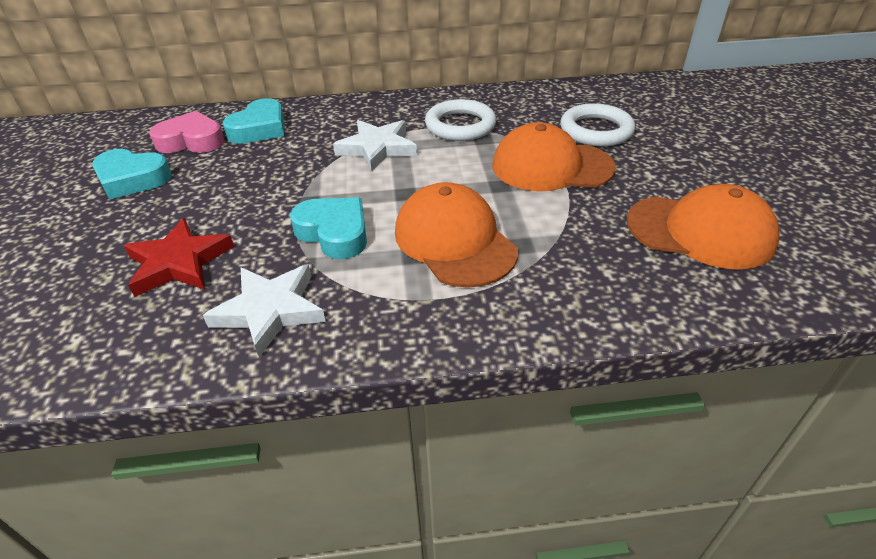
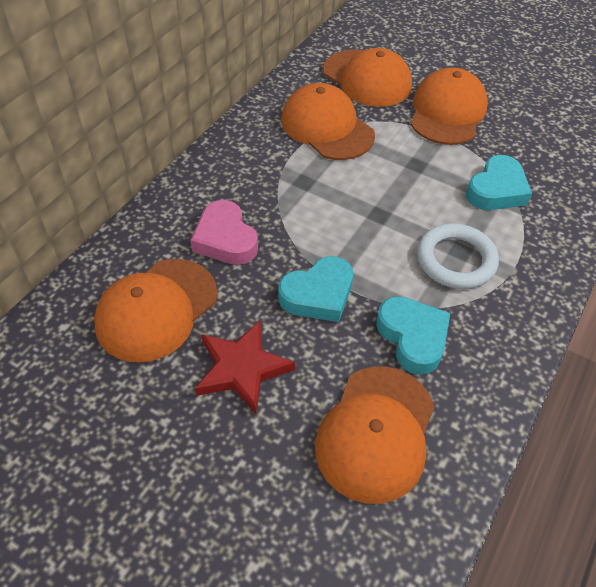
orange cap: [395,182,518,288] [492,122,616,191] [627,184,779,270] = 3 -> [94,259,218,362] [281,83,375,160] [315,366,435,504] [323,48,412,107] [411,68,488,145] = 5
white ring: [425,99,496,141] [560,103,635,146] = 2 -> [417,223,499,289] = 1
white star: [203,264,326,357] [333,120,417,171] = 2 -> none = 0

